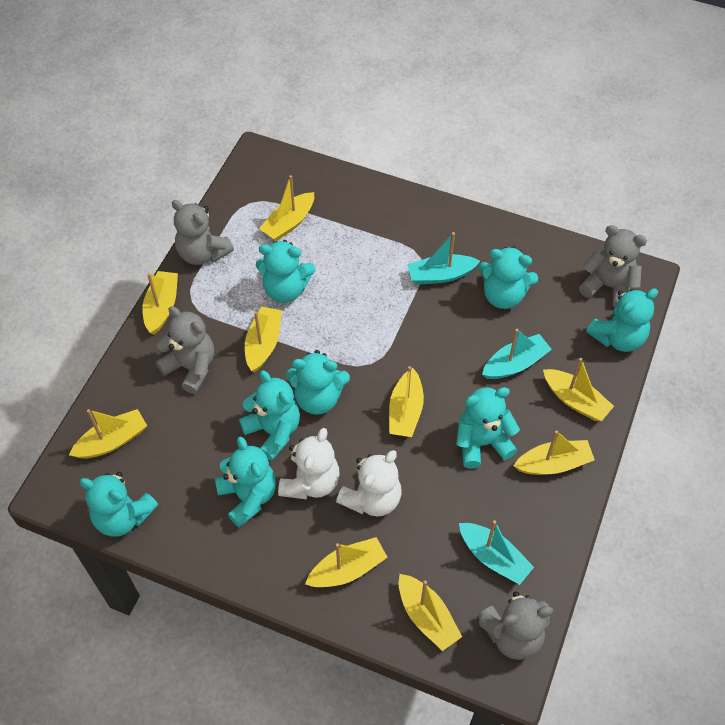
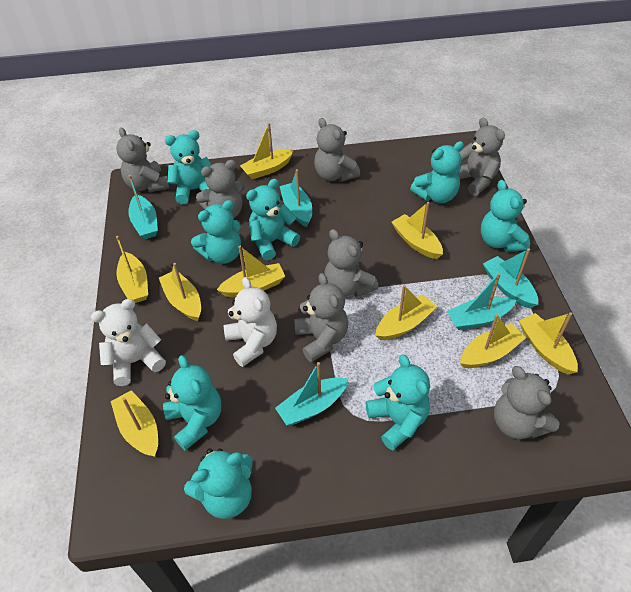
grey teddy bear: [156,306,214,394] [172,200,234,265] [478,592,553,660] [579,225,647,308] = 4 -> [116,128,169,192] [196,160,245,218] [294,273,348,362] [314,118,360,182] [324,229,379,297] [458,117,505,196] [494,366,560,439] = 7
turquoise boat: [407,232,480,285] [459,520,534,585] [482,329,552,379] = 3 -> [128,175,158,239] [275,362,348,425] [280,169,312,227] [447,273,517,330] [483,248,538,308] = 5

